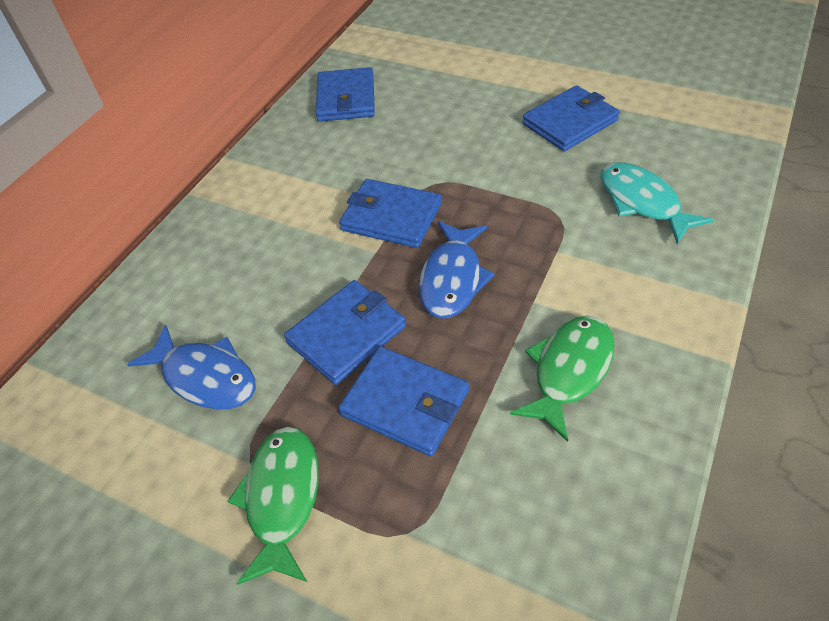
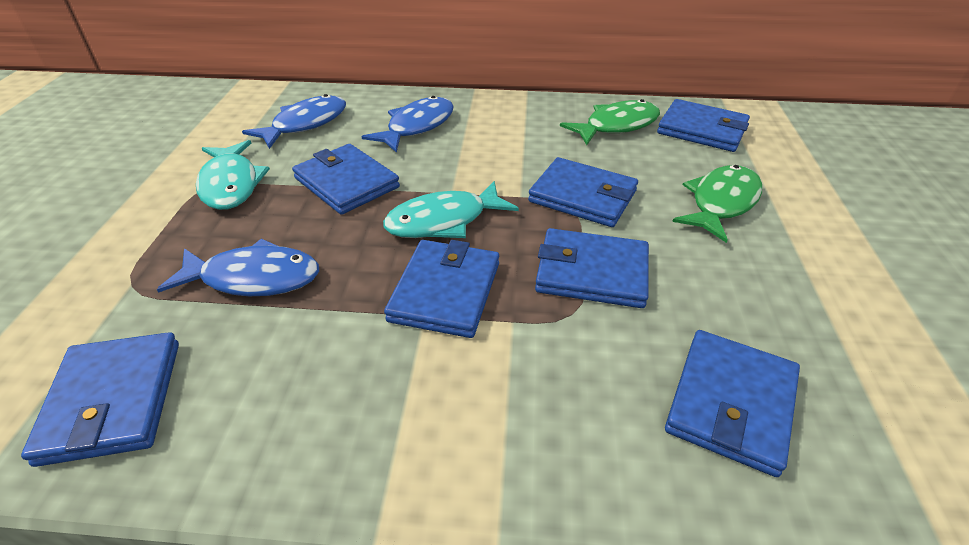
blue fish: [127,324,256,410] [418,221,495,319] = 2 -> [157,238,319,296] [242,94,346,149] [361,96,454,153] = 3
blue wallet: [284,280,406,385] [316,67,375,122] [338,346,469,456] [339,179,441,248] [522,85,620,152] = 5 -> [21,332,179,467] [292,144,400,215] [384,240,499,338] [528,157,638,227] [535,228,649,308] [657,99,750,152] [665,330,800,477] = 7
turquoise fish: [600,162,714,245] = 1 -> [196,140,270,210] [383,181,519,238] = 2

